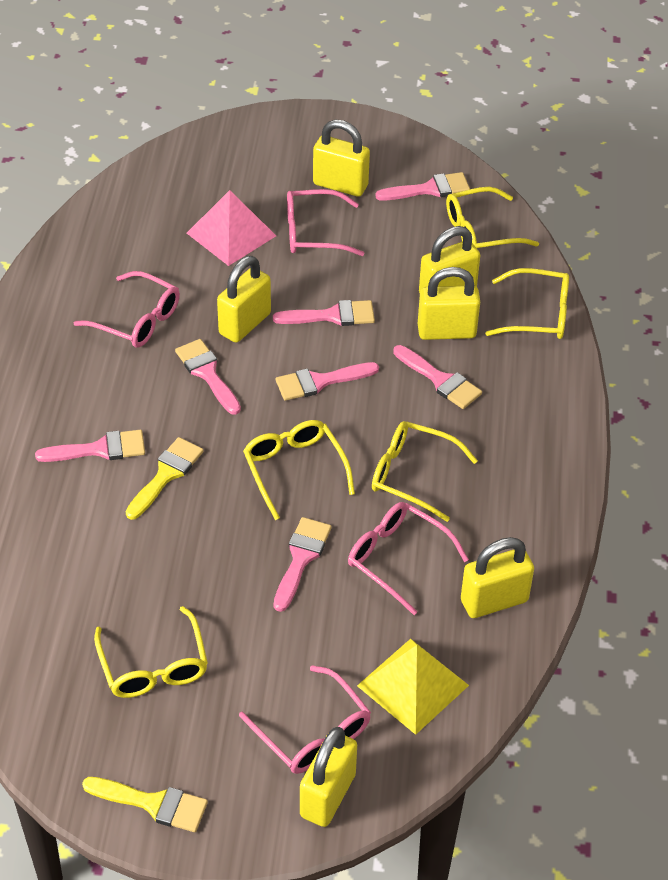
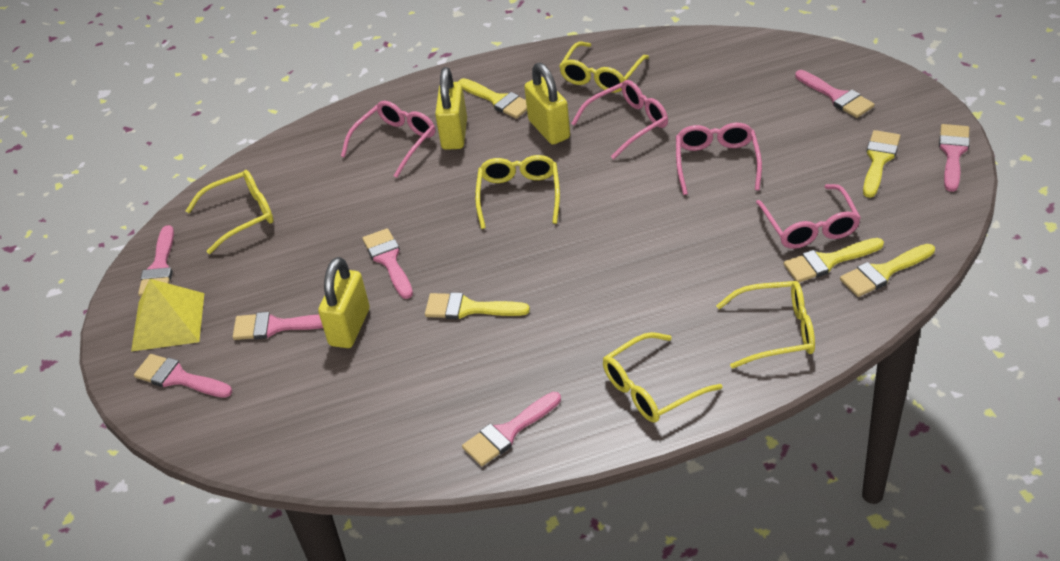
pink pyramid: [187,190,276,266] = 1 -> none = 0
yellow brush: [82,777,208,832] [125,437,204,520] = 2 -> [425,292,530,319] [458,78,527,119] [784,238,884,282] [840,244,935,297] [863,130,900,198] = 5
yellow padlock: [217,256,271,343] [300,727,357,827] [313,120,370,197] [418,267,480,340] [419,226,480,293] [461,537,534,618] = 6 -> [318,257,370,348] [435,67,467,150] [524,63,570,145] = 3

